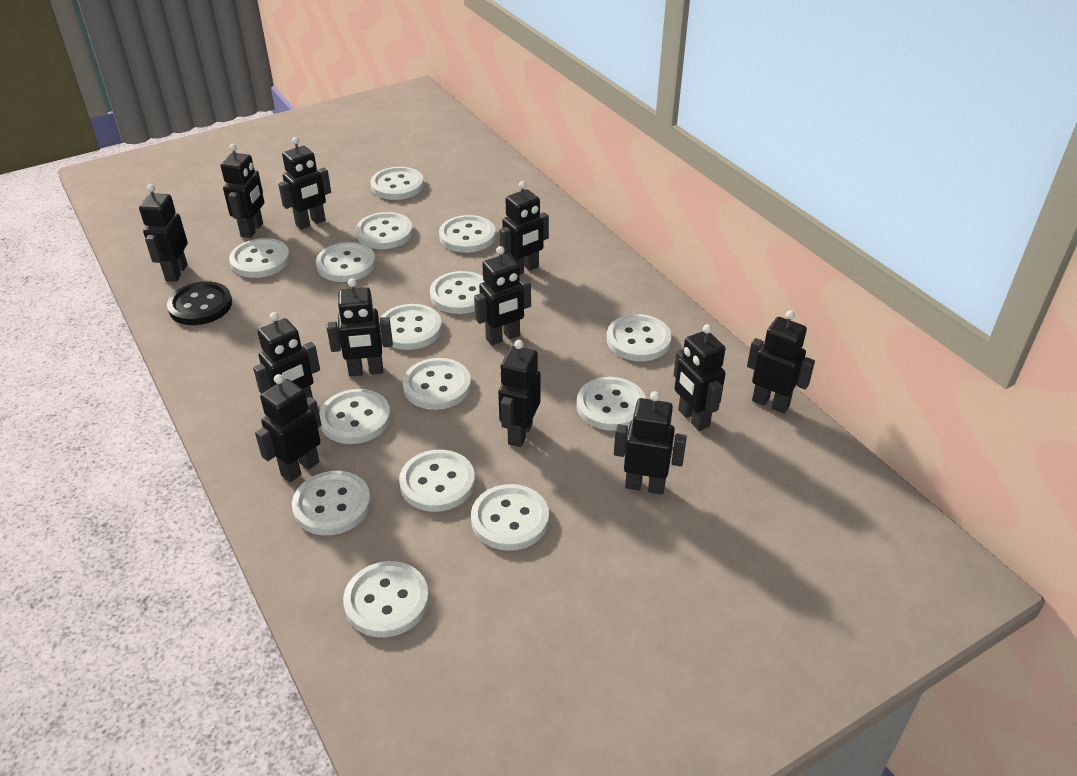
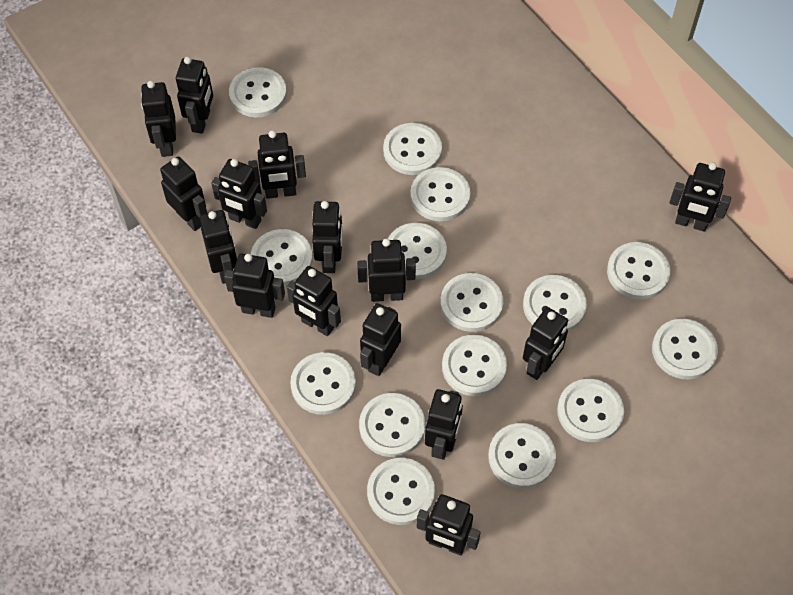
black button: [167,281,232,325] = 1 -> none = 0
black robot: [139,184,188,282] [221,144,264,238] [253,312,320,399] [255,374,321,482] [278,137,331,230] [327,278,393,377] [474,246,531,346] [498,340,540,447] [499,181,549,275] [614,391,687,495] [673,324,726,431] [747,310,815,414] = 12 -> [141,81,176,157] [160,156,207,231] [176,57,213,134] [200,210,237,284] [211,159,267,229] [224,253,285,318] [248,130,306,199] [287,266,341,336] [312,201,343,273] [357,239,416,302] [360,303,401,376] [416,494,481,556] [425,389,463,460] [523,307,568,380] [669,162,731,232] = 15

